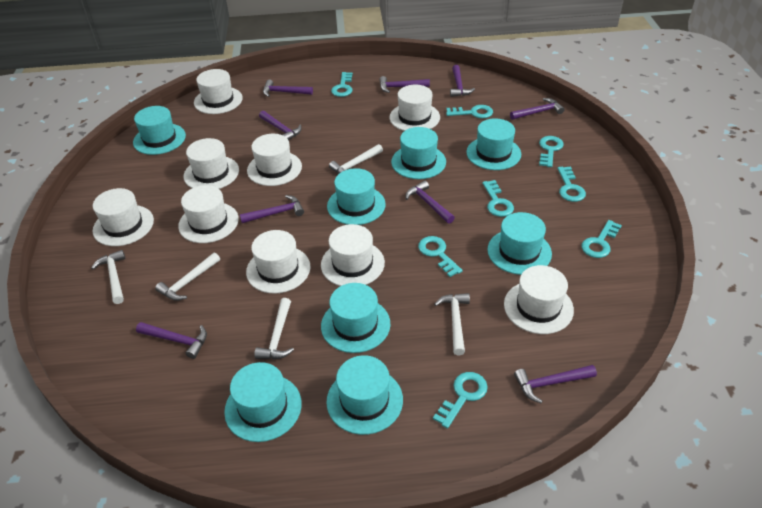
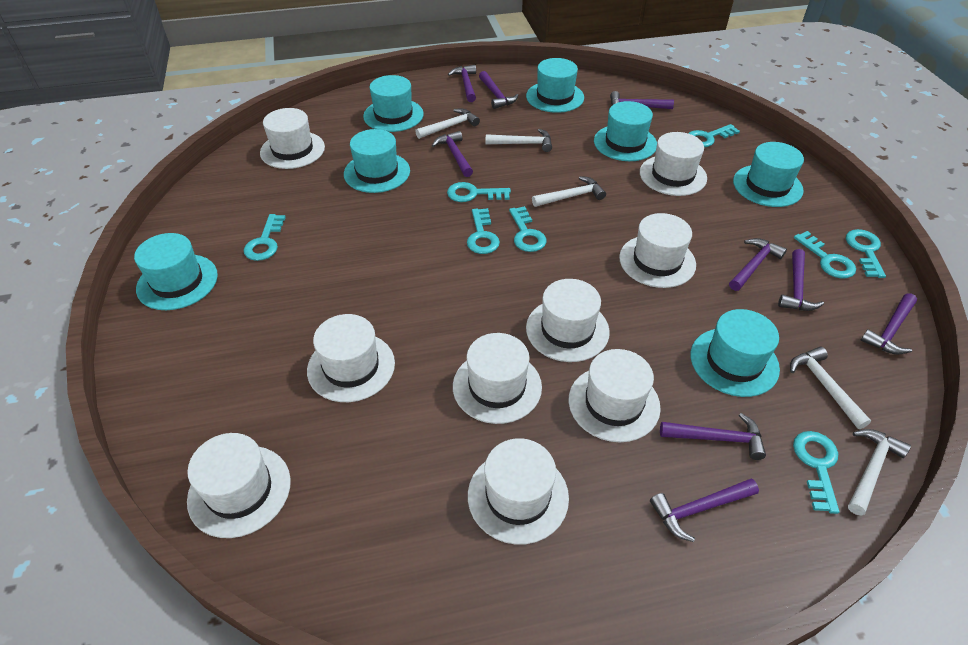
turquoise hat: [133,106,186,155] [224,362,302,442] [321,283,390,353] [326,355,403,435] [327,168,386,225] [391,127,446,179] [466,118,521,170] [487,212,552,275] = 8 -> [134,233,218,310] [344,129,410,193] [363,75,424,132] [526,58,584,113] [594,101,657,161] [690,309,780,397] [733,142,804,207] = 7

